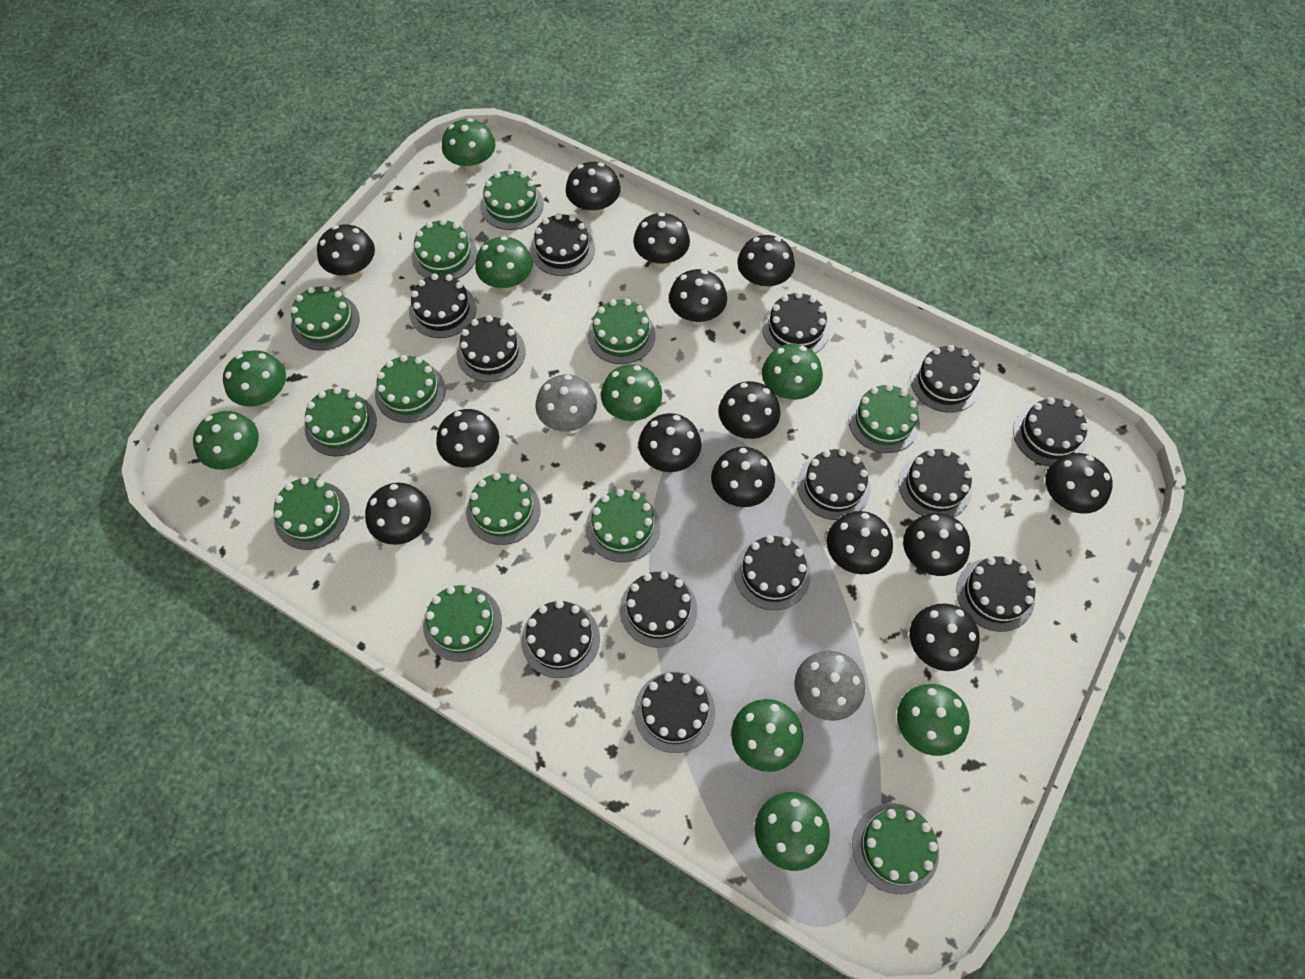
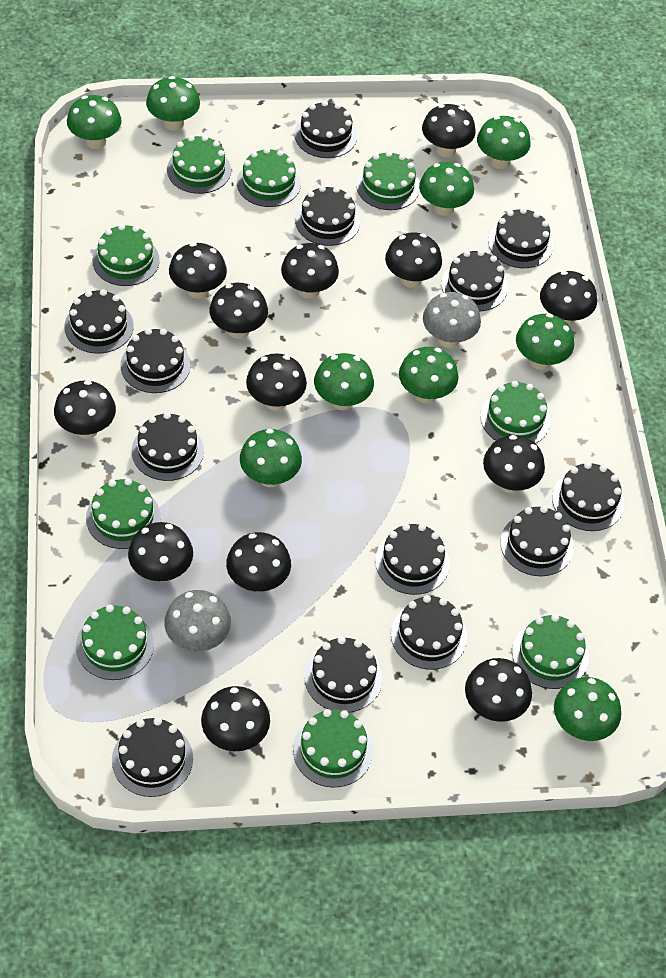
black mushroom: [317,224,375,280] [365,483,431,545] [436,409,499,468] [566,162,620,217] [633,212,690,269] [638,413,701,472] [669,269,727,325] [711,447,775,507] [719,381,780,439] [737,235,795,291] [827,511,893,574] [903,513,970,576] [910,603,980,671] [1046,453,1113,514] = 14 -> [54,380,116,439] [128,522,193,582] [169,243,227,299] [201,686,270,751] [210,283,268,339] [226,532,291,592] [246,353,307,411] [281,243,339,299] [385,232,442,288] [422,104,475,157] [465,658,532,722] [483,435,545,493] [540,271,597,325] = 13
green cake: [274,477,350,550] [290,285,360,351] [304,387,377,457] [375,355,446,423] [412,219,477,279] [423,585,502,662] [466,472,541,545] [480,169,544,230] [586,489,660,562] [588,299,656,364] [848,384,920,453] [852,803,939,895] = 12 -> [76,605,154,680] [86,478,161,549] [92,224,160,286] [167,135,231,194] [237,148,301,207] [293,709,373,788] [356,151,420,210] [480,381,551,444] [512,614,589,689] = 9

